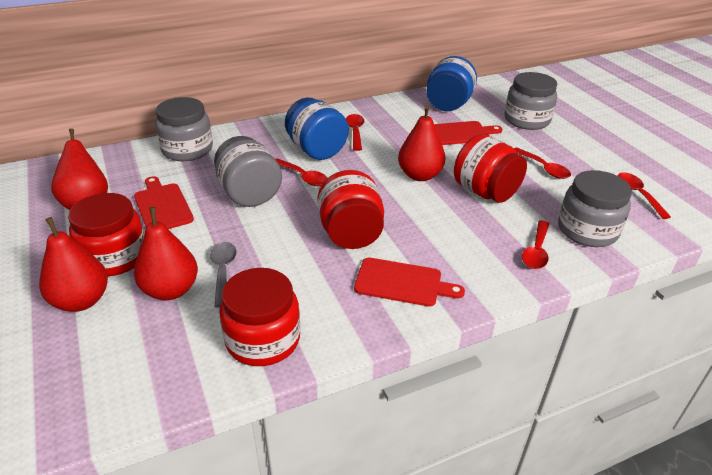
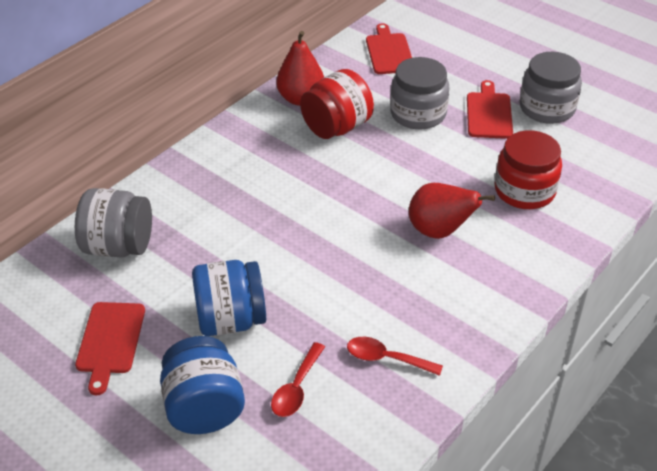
grey jar: [155,97,213,161] [214,136,282,207] [504,72,557,130] [558,170,632,247] = 4 -> [75,188,152,257] [390,57,449,129] [520,52,582,124] = 3
grey spoon: [210,242,237,308] = 1 -> none = 0
red jar: [68,193,145,276] [219,268,300,366] [318,170,384,249] [454,134,527,203] = 4 -> [300,69,374,139] [495,130,562,209] = 2
red pear: [39,217,108,312] [51,128,108,210] [134,207,198,300] [398,105,446,181] = 4 -> [276,31,324,106] [409,183,495,239] = 2
red spoon: [275,158,327,186] [346,114,364,151] [514,148,571,179] [522,221,549,269] [618,172,671,219] = 5 -> [271,342,325,417] [347,337,443,376] = 2

